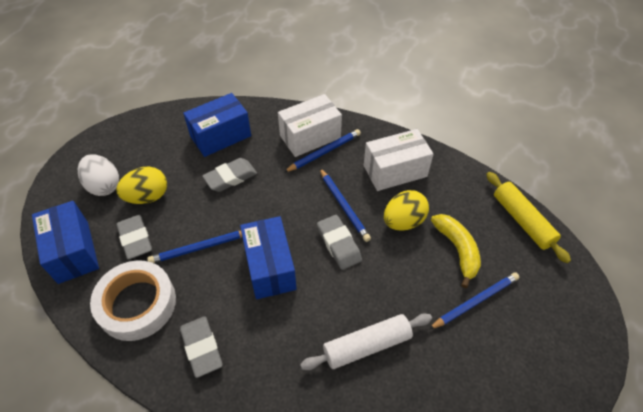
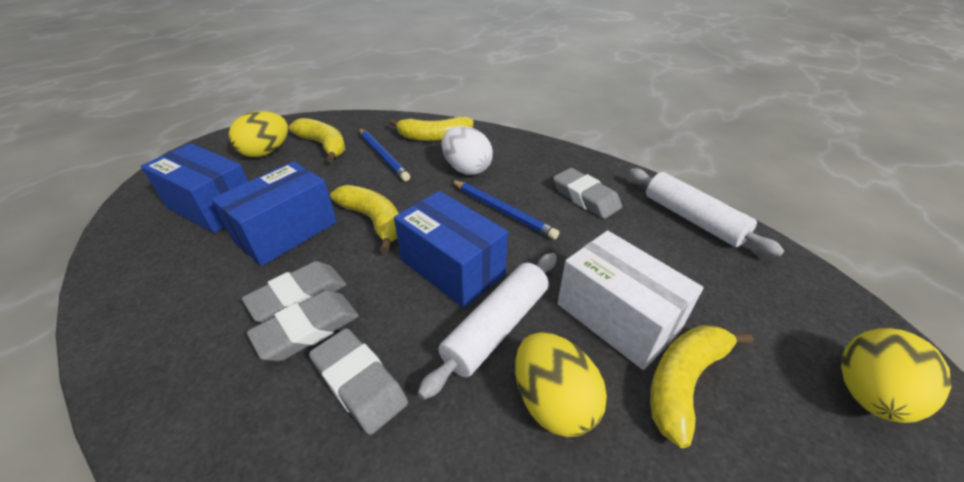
blue pencil: [147,231,242,263] [284,129,361,172] [320,168,371,242] [429,272,519,329] = 4 -> [359,129,410,181] [451,180,559,239] = 2
white box: [278,94,342,157] [364,129,433,191] = 2 -> [557,230,704,370] = 1
white rolling pin: [300,314,432,370] = 1 -> [418,253,557,400] [629,168,784,257] = 2
white tape: [90,260,176,341] = 1 -> none = 0
yellow banana: [431,214,481,288] = 1 -> [289,118,345,162] [330,185,399,253] [390,116,474,141] [650,325,754,448] = 4
yellow egg: [116,167,167,204] [384,190,429,231] = 2 -> [229,111,288,157] [515,332,607,437] [841,328,951,423] = 3
yellow rolling pin: [486,172,571,263] = 1 -> none = 0

